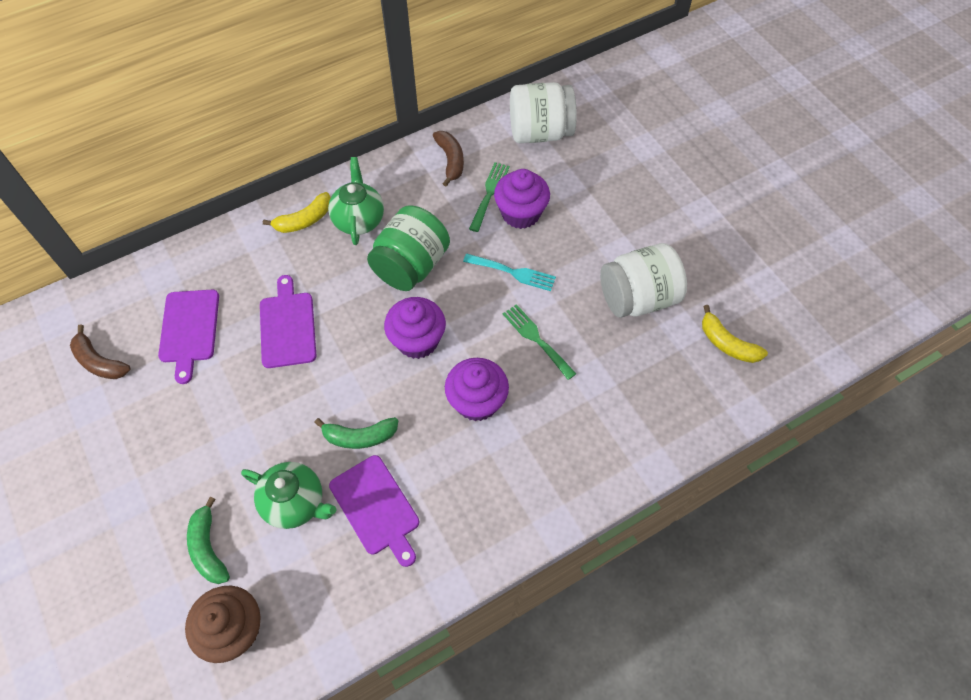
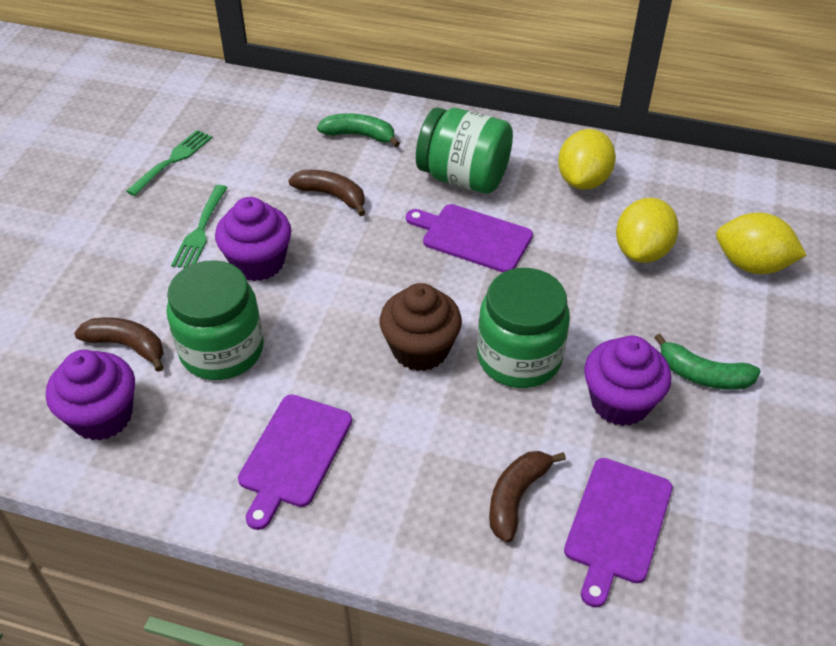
brown banana: [70,325,131,379] [433,131,464,186] = 2 -> [74,318,164,372] [288,170,365,216] [489,451,566,542] = 3
green jar: [367,205,450,291] = 1 -> [167,260,264,380] [416,107,513,194] [477,268,570,388] = 3
green teapot: [241,462,336,529] [328,157,384,245] = 2 -> none = 0
turquoise fork: [463,254,556,291] = 1 -> none = 0
white jar: [510,82,577,143] [600,243,687,318] = 2 -> none = 0
yellow banana: [263,192,331,233] [702,305,768,363] = 2 -> none = 0
yellow lemon: none = 0 -> [558,129,616,190] [616,198,679,263] [716,213,807,274] = 3

